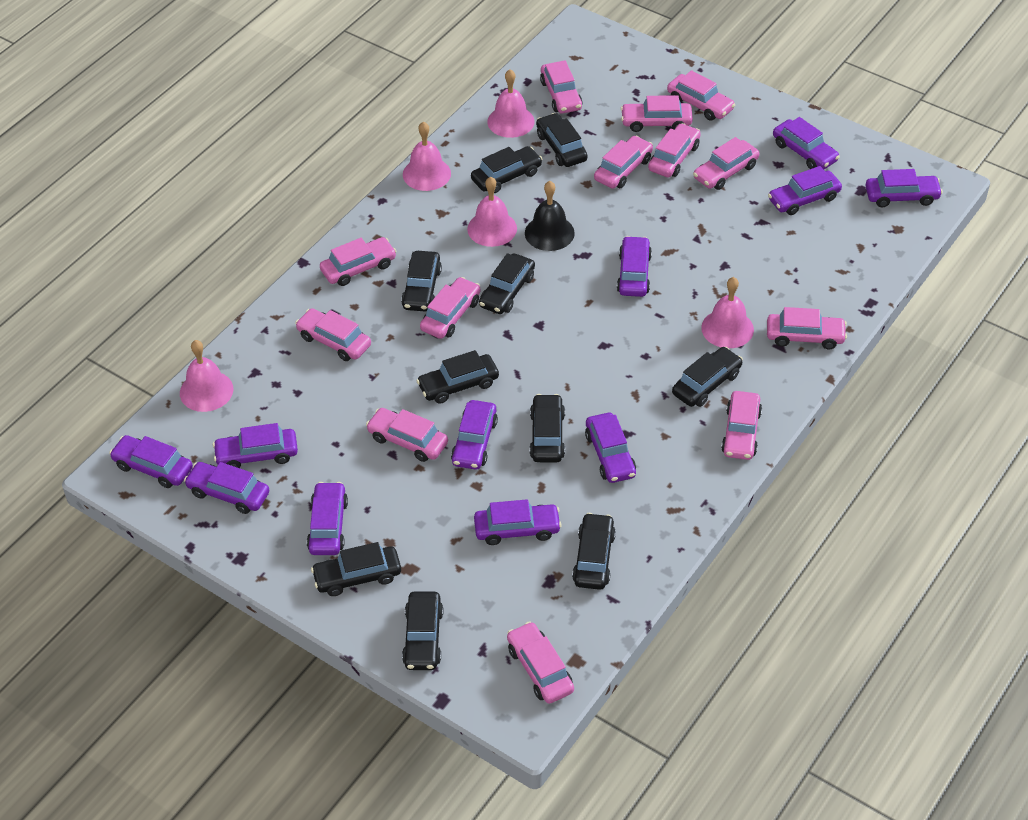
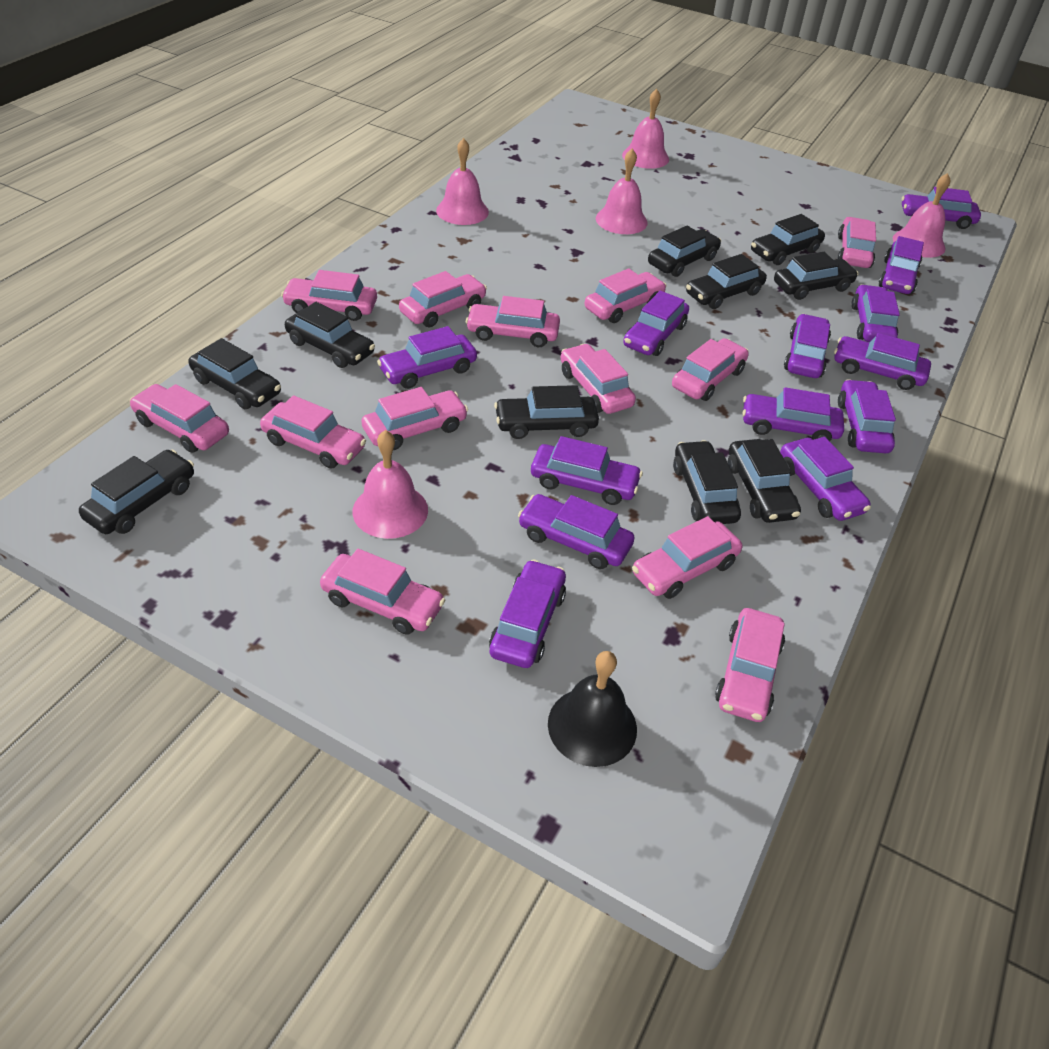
purple car: [109,435,193,488] [184,462,269,514] [213,423,298,468] [307,482,348,555] [451,400,498,470] [474,499,562,545] [585,413,636,483] [617,236,652,297] [768,166,842,215] [773,117,840,170] [865,169,943,208] = 11 -> [377,326,477,389] [489,560,566,668] [518,494,634,569] [531,436,643,505] [623,291,689,356] [742,387,844,441] [780,437,871,521] [784,314,831,378] [834,333,931,390] [838,379,896,453] [852,285,900,342] [879,236,924,294] [902,187,981,229] = 13

